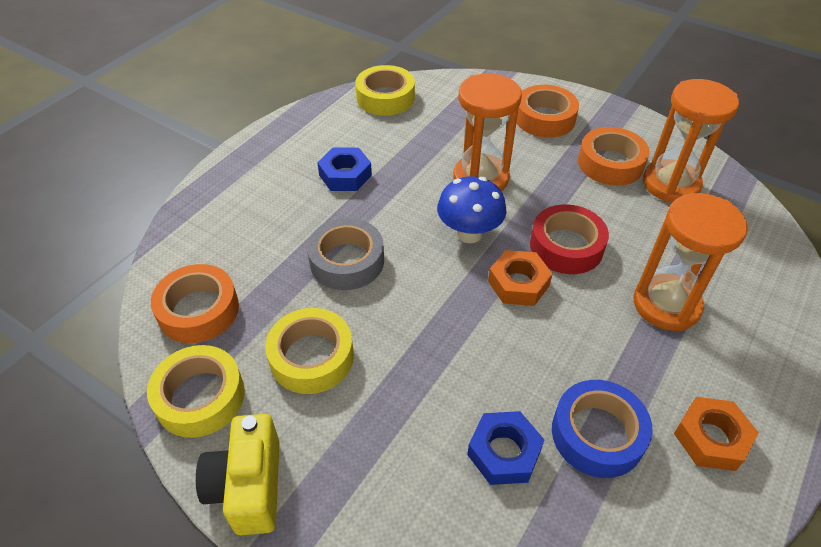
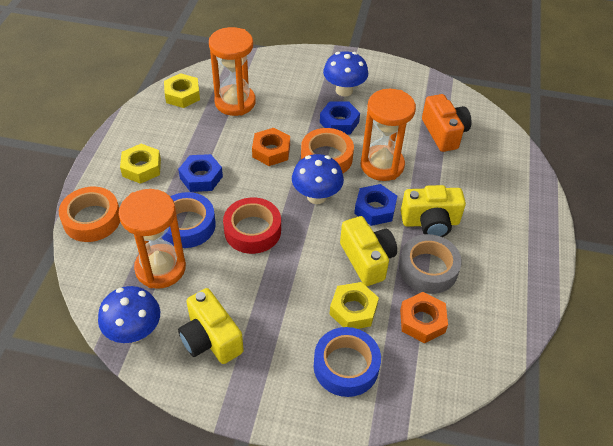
blue mushroom: [437,176,507,243] = 1 -> [98,286,160,343] [292,154,344,204] [323,51,368,97] = 3
blue nut: [317,148,372,191] [467,411,544,485] = 2 -> [178,154,223,192] [320,101,360,135] [354,184,397,226] = 3
blue tape: [552,380,653,478] = 1 -> [162,192,216,248] [314,327,381,397] = 2
orange camera: none = 0 -> [422,94,472,152] = 1
orange tape: [151,264,239,343] [516,85,579,138] [578,127,650,186] = 3 -> [59,186,120,242] [301,128,354,173] = 2
yellow camera: [196,414,280,535] = 1 -> [178,288,244,364] [340,216,397,286] [401,185,466,237] = 3
yellow nut: none = 0 -> [120,144,161,184] [164,73,200,108] [330,282,379,329] = 3
yellow tape: [147,345,245,438] [265,308,354,394] [355,65,415,116] = 3 -> none = 0

